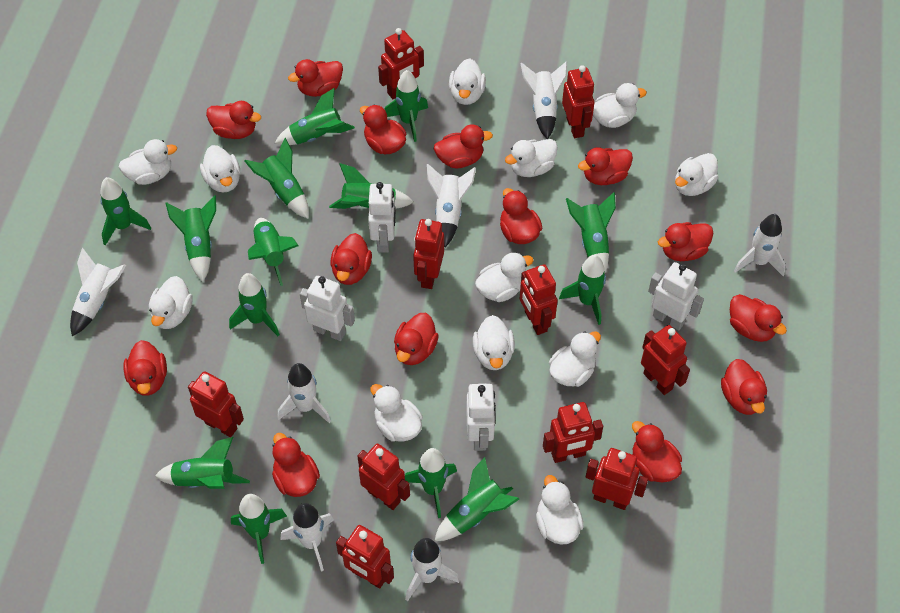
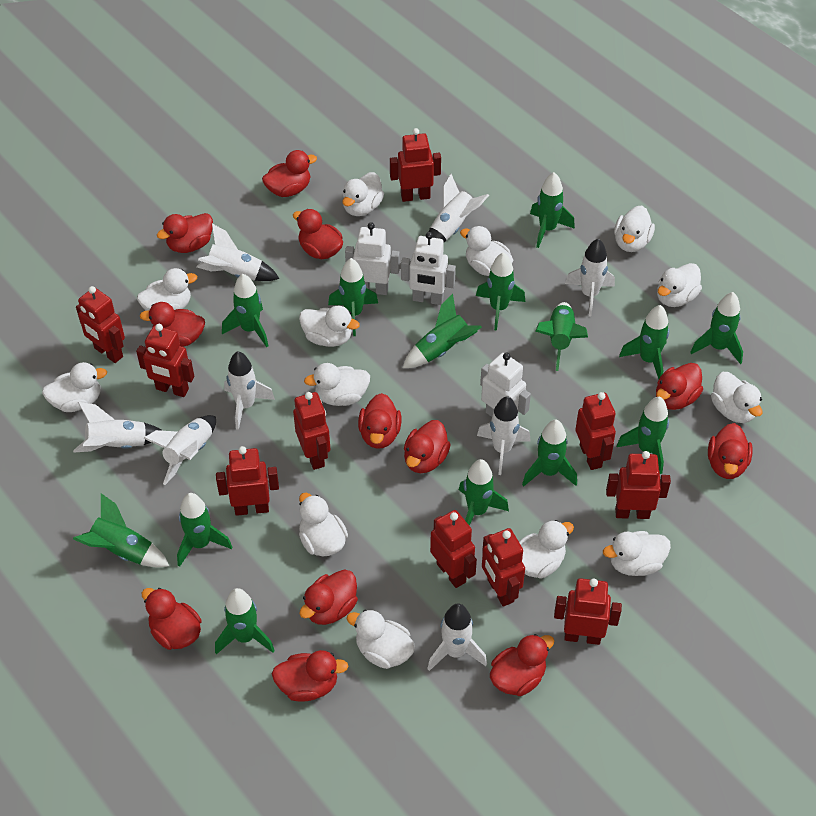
red duck: [123,340,167,396] [206,101,261,139] [272,433,320,497] [288,59,343,97] [330,233,372,285] [360,104,406,154] [394,313,439,365] [434,125,493,168] [500,188,542,244] [578,147,633,185] [632,421,682,482] [658,222,714,261] [721,359,767,415] [730,294,787,342] = 14 -> [140,302,205,347] [142,588,202,650] [157,213,213,253] [262,150,317,197] [272,650,348,702] [293,209,343,259] [300,570,358,625] [358,393,402,449] [404,420,451,473] [490,634,554,696] [656,363,703,410] [708,423,753,479] = 12
white duck: [119,139,177,185] [149,276,193,329] [200,145,240,193] [370,384,423,442] [449,58,486,105] [473,315,515,370] [475,252,534,302] [505,139,558,177] [536,475,584,545] [549,331,601,387] [593,83,647,128] [675,153,718,196] = 12 -> [42,362,107,412] [137,268,197,311] [299,306,360,347] [299,493,348,556] [304,363,370,406] [342,172,384,216] [347,610,415,669] [460,226,514,276] [519,520,574,579] [603,531,671,576] [614,206,655,252] [657,263,702,307] [711,372,763,423] = 13
white robot: [300,276,355,341] [368,182,396,253] [466,383,496,451] [648,262,704,330] = 4 -> [345,222,400,295] [401,232,456,305] [480,353,531,417] = 3
white rocket: [70,247,126,336] [278,363,331,423] [280,503,334,571] [405,538,460,602] [427,164,476,247] [521,61,567,139] [734,214,786,276] = 7 -> [73,402,163,452] [143,415,216,485] [197,224,280,281] [224,351,275,430] [427,603,487,671] [429,174,489,242] [477,396,531,475] [565,238,615,317] = 8

